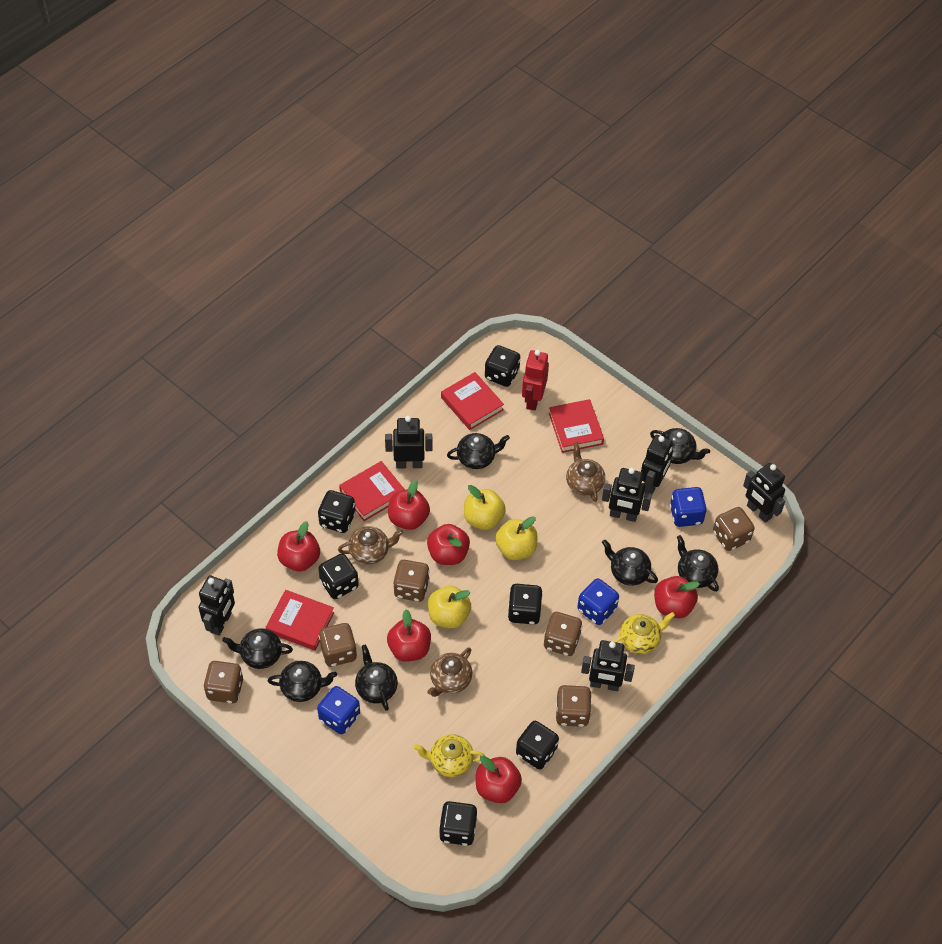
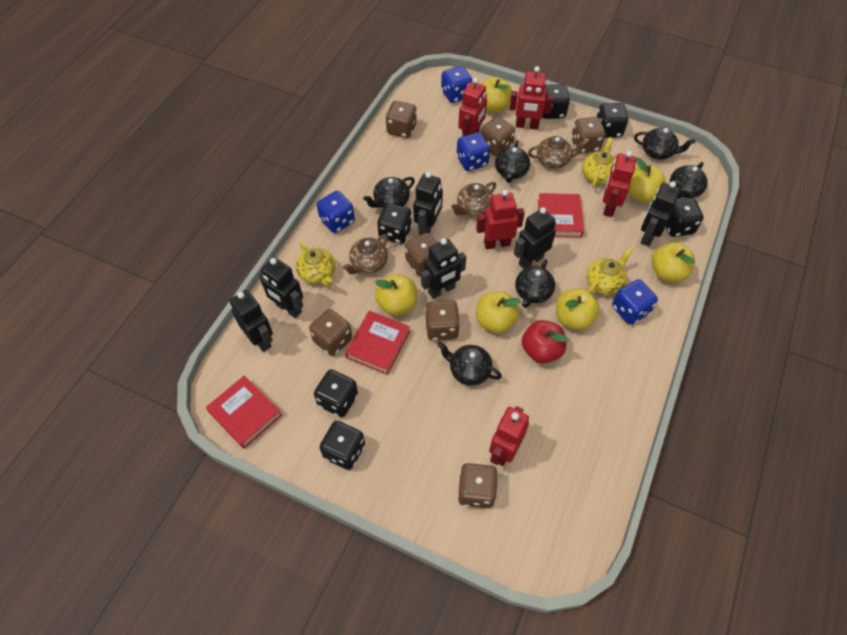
black teapot: [222,628,293,669] [268,661,337,702] [355,644,398,711] [447,433,510,469] [602,540,658,586] [650,428,710,464] [677,535,719,592] = 7 -> [363,177,415,208] [437,342,502,386] [495,140,530,183] [515,259,555,308] [634,127,695,160] [670,162,708,199] = 6
blue dice: [317,686,360,734] [577,578,619,625] [670,487,707,527] = 3 -> [317,191,355,233] [441,66,473,103] [456,132,490,171] [612,279,658,325] = 4
brown dice: [203,661,243,703] [319,623,357,667] [393,560,430,602] [544,612,582,656] [556,685,592,727] [713,507,755,551] = 6 -> [309,309,352,356] [386,101,417,138] [405,233,437,276] [425,300,460,341] [458,463,498,508] [481,117,515,156] [571,117,606,153] = 7
red apple: [277,521,320,571] [387,609,431,662] [388,480,430,530] [427,524,470,565] [476,756,522,803] [654,576,700,618] = 6 -> [522,320,568,363] = 1
red book: [266,590,334,651] [339,461,405,521] [441,372,504,430] [549,399,604,453] = 4 -> [206,375,282,449] [345,311,410,375] [538,193,584,238] = 3
red robot: [522,350,549,411] = 1 -> [458,78,487,136] [476,190,525,249] [489,406,529,466] [509,66,554,130] [603,151,636,217] = 5
yellow apple: [428,586,471,628] [464,485,506,530] [495,516,537,560] = 3 -> [375,274,417,316] [476,291,521,333] [482,77,512,113] [556,288,600,330] [628,158,666,203] [652,242,695,282] = 6
yellow teapot: [413,734,486,777] [613,612,675,654] = 2 -> [296,243,335,287] [582,137,615,188] [587,248,632,295] = 3

